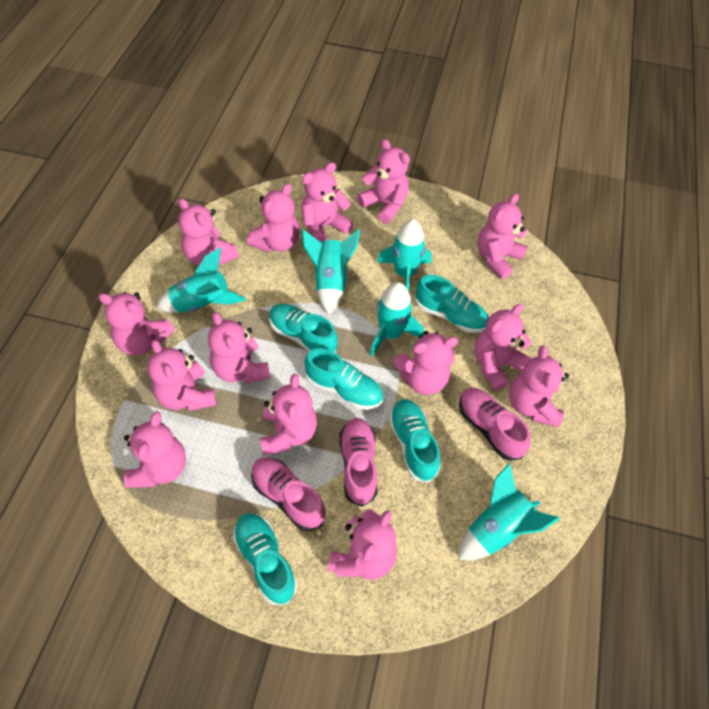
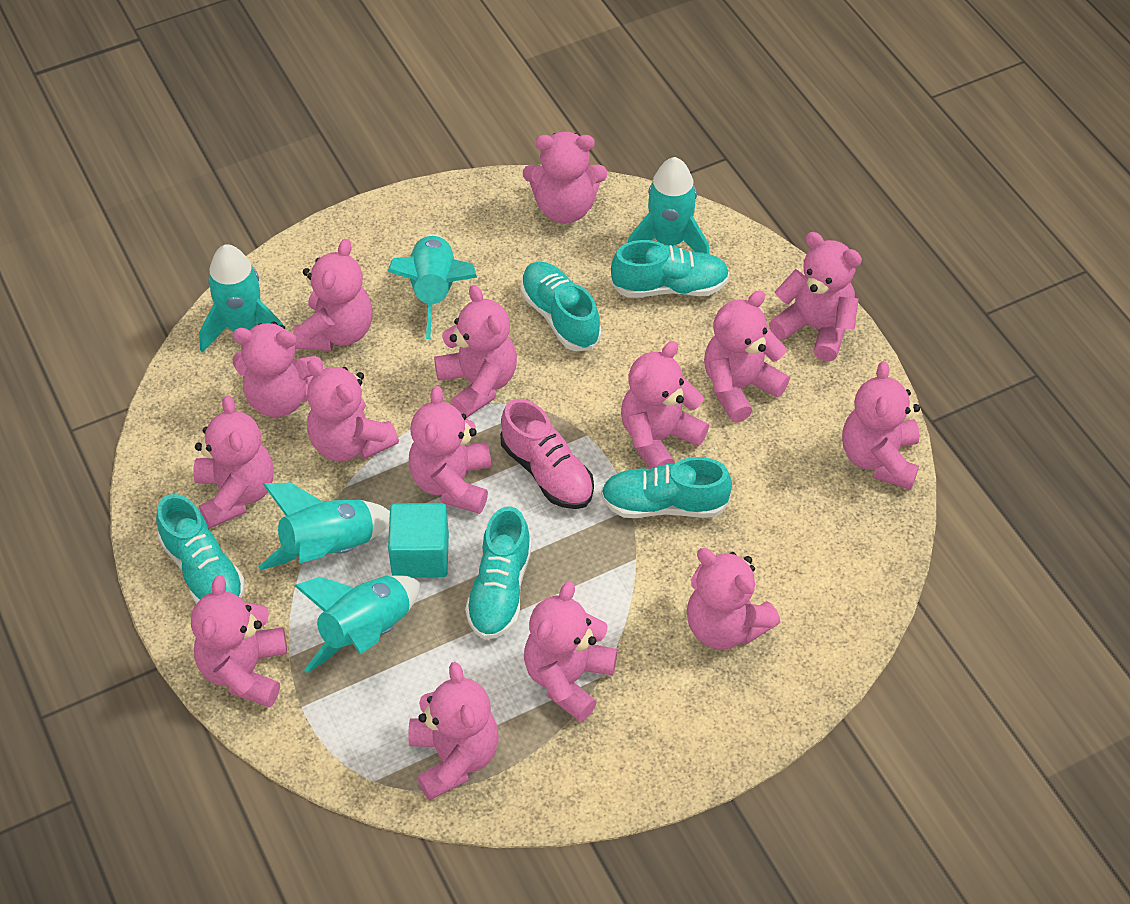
pink shoe: [251,457,326,531] [339,418,377,507] [459,388,531,461] = 3 -> [500,399,594,509] = 1
pink teddy bear: [98,292,175,356] [124,411,186,488] [147,340,216,411] [178,198,239,266] [208,312,270,384] [247,183,300,252] [260,374,317,455] [301,162,353,242] [327,509,397,580] [357,139,410,224] [393,331,458,395] [474,303,531,391] [478,193,528,279] [509,345,569,427] = 14 -> [191,575,287,707] [193,396,273,528] [232,322,323,417] [293,239,373,351] [307,359,399,461] [408,662,499,801] [409,386,491,514] [434,285,517,417] [523,132,607,224] [524,581,617,722] [621,341,709,469] [687,548,780,650] [704,290,790,423] [769,232,862,362] [842,361,920,490] = 15
turquoise cube: none = 0 -> [388,503,449,578] = 1

